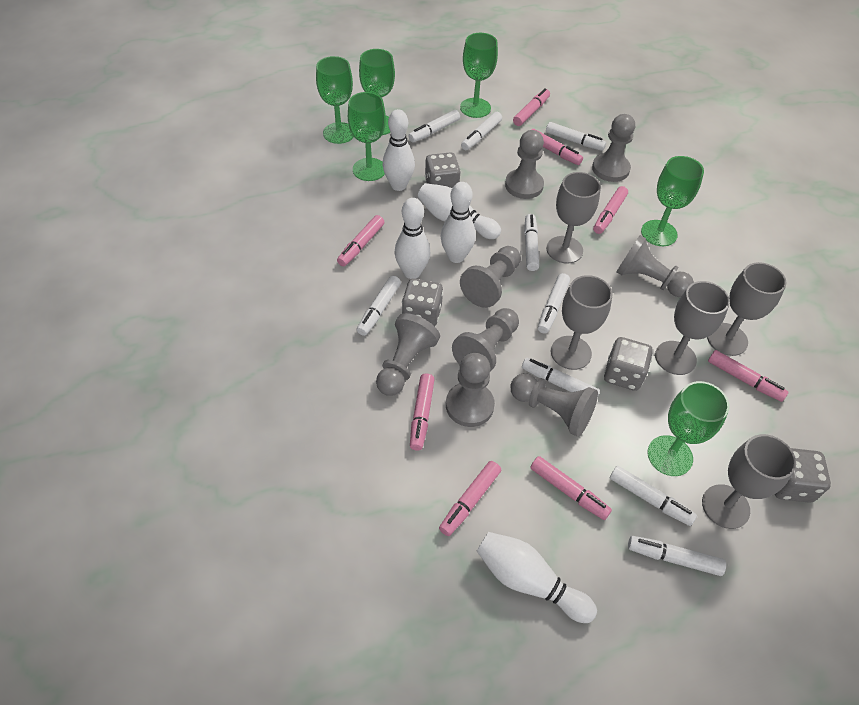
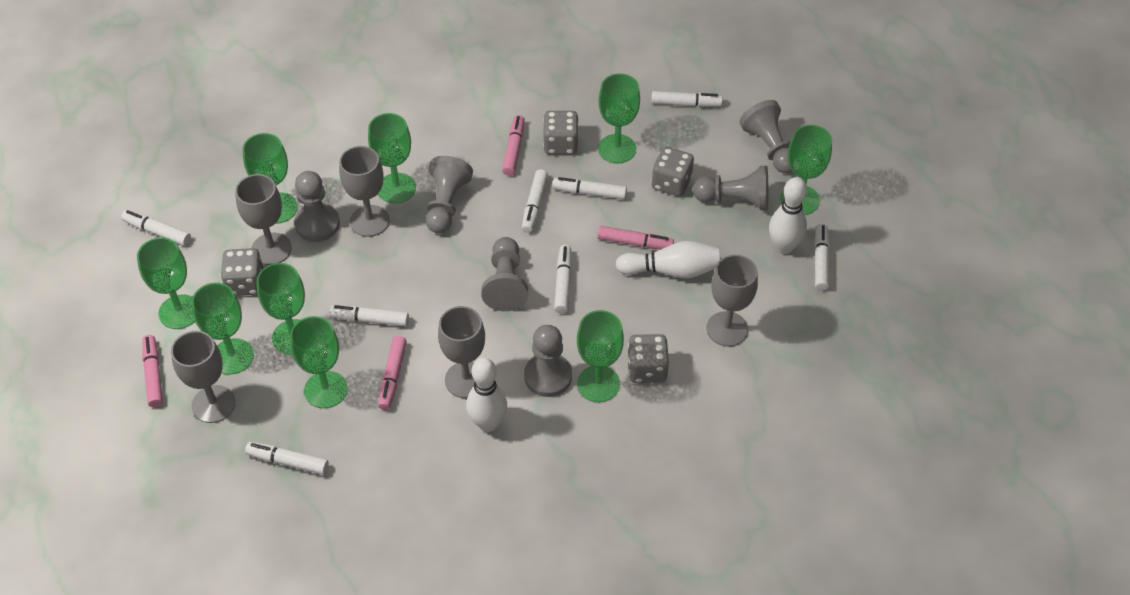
green goblet: [316,56,354,144] [348,92,386,181] [359,49,395,135] [460,33,498,118] [641,156,704,246] [648,381,730,476] = 6 -> [137,237,195,329] [192,282,254,375] [243,133,297,224] [257,263,305,355] [290,316,348,408] [368,113,416,204] [577,310,624,402] [598,73,640,163] [780,125,832,215] = 9
grey pawn: [376,313,440,396] [446,353,495,427] [452,308,519,372] [460,246,521,308] [505,130,544,199] [510,373,598,437] [592,114,635,182] [616,235,694,297] = 8 -> [294,171,340,242] [426,156,473,233] [481,237,528,311] [524,325,572,397] [693,166,768,210] [740,100,792,173] = 6
pink marker: [337,215,384,266] [410,374,435,450] [439,461,501,536] [513,88,550,126] [530,456,612,520] [531,129,583,165] [593,186,628,234] [708,350,788,402] = 8 -> [142,335,163,407] [378,336,407,410] [502,115,525,176] [597,226,674,250] = 4
white bowling pin: [383,109,415,191] [395,198,430,279] [418,183,501,239] [441,182,476,263] [477,532,597,623] = 5 -> [466,358,507,432] [616,241,720,278] [769,177,807,254] = 3
white marker: [357,276,401,336] [408,110,460,142] [461,112,502,150] [522,358,600,395] [524,214,539,271] [538,273,570,334] [546,122,606,151] [610,466,697,526] [628,536,726,576] = 9 -> [121,210,191,246] [245,442,329,475] [329,305,409,326] [522,169,548,233] [552,177,627,199] [554,245,572,313] [651,91,723,107] [814,224,830,291] = 8

